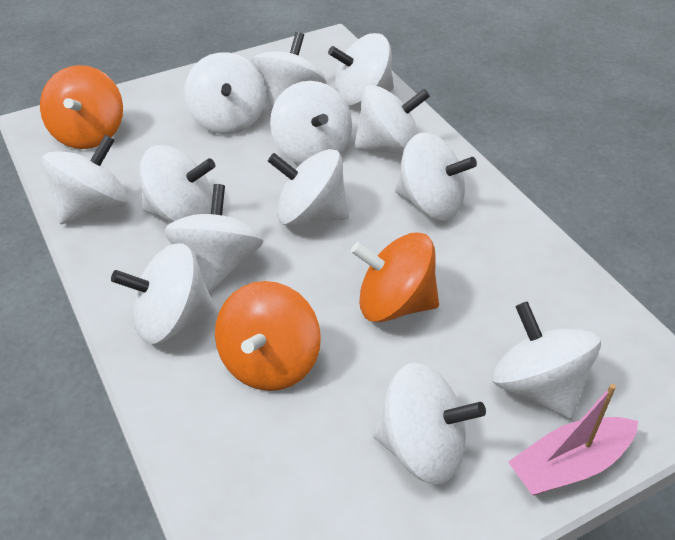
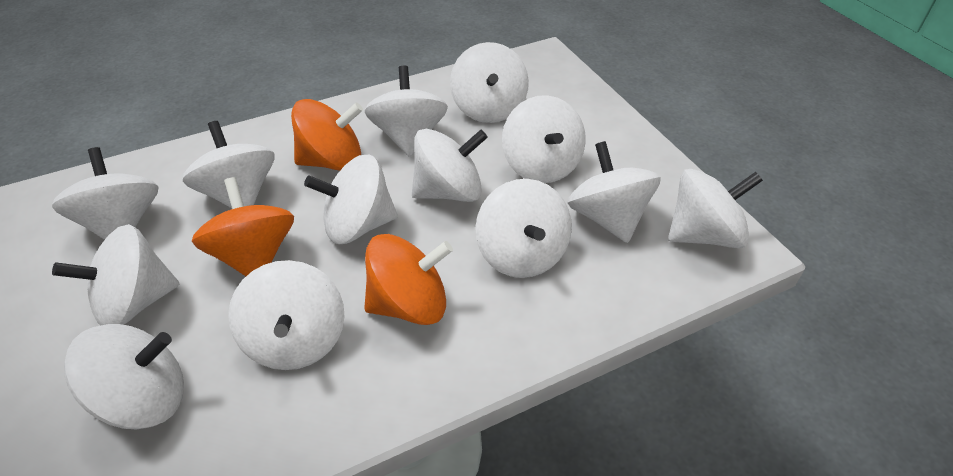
pink boat: [508,384,638,496] = 1 -> none = 0

